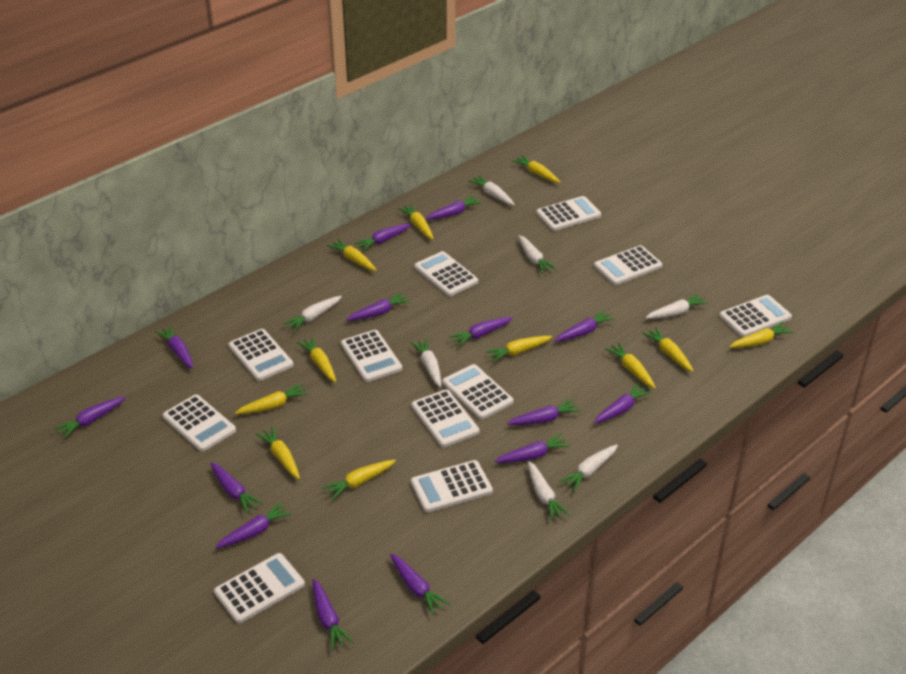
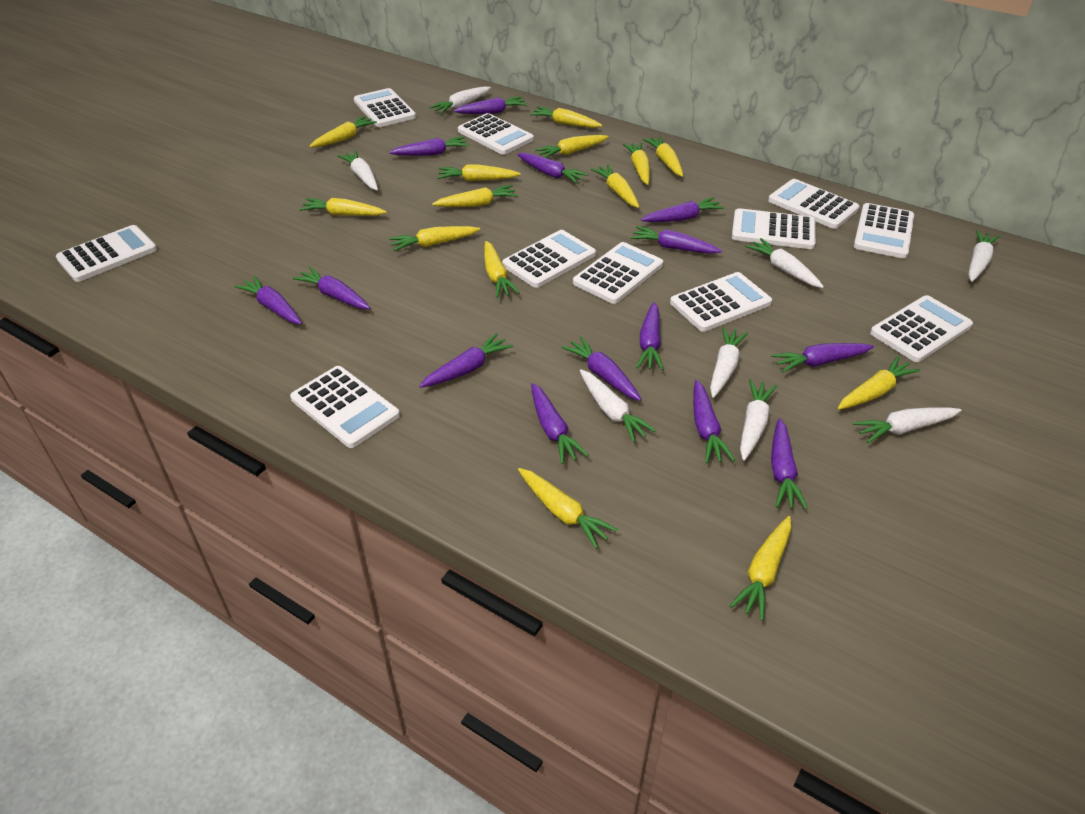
white carrot: [283,296,342,332] [410,338,441,387] [468,175,515,205] [518,235,556,274] [528,461,570,521] [559,445,618,492] [645,293,708,319] = 7 -> [338,150,378,190] [429,87,491,114] [580,369,657,443] [710,327,748,398] [740,379,777,461] [745,238,824,288] [853,407,961,443] [968,230,1000,282] = 8
yellow carrot: [235,383,308,414] [256,426,300,479] [297,336,336,382] [322,460,396,500] [327,239,377,271] [398,204,434,240] [485,336,552,363] [512,155,560,183] [605,342,656,389] [642,327,694,372] [729,322,793,348] = 11 -> [300,198,387,216] [309,116,377,147] [389,226,480,251] [432,185,518,207] [437,165,521,181] [484,241,520,298] [518,468,618,549] [530,106,603,128] [535,135,609,158] [591,164,639,208] [623,142,650,185] [643,136,683,177] [730,516,791,621] [838,356,920,409] = 14

